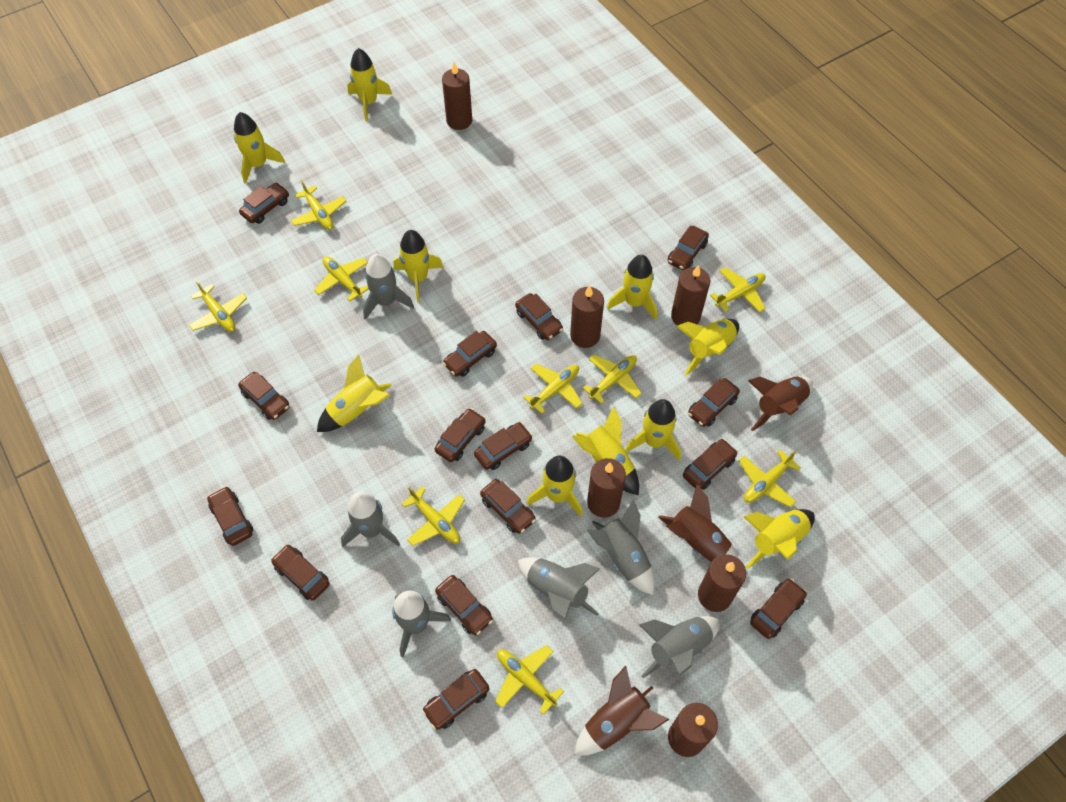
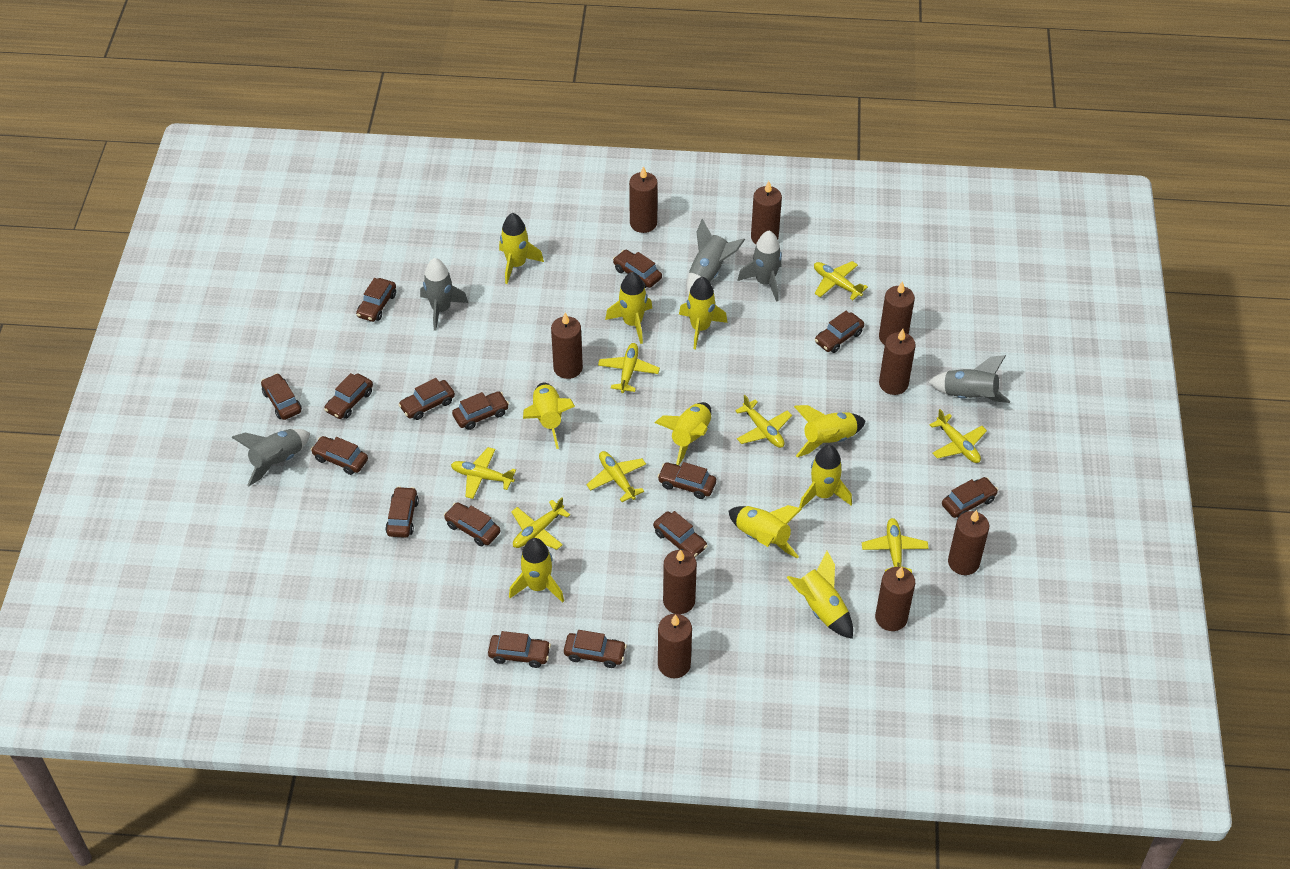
brown candle: [442,62,472,130] [570,285,604,348] [587,458,626,518] [668,703,718,757] [671,265,710,326] [698,554,746,612] = 6 -> [551,313,583,379] [629,166,658,233] [658,614,692,678] [663,549,697,614] [751,181,782,244] [875,566,915,631] [879,281,915,345] [879,329,916,395] [948,510,989,575] = 9
brown rocket: [574,666,670,756] [658,485,739,562] [748,376,813,431] = 3 -> none = 0
grey rocket: [341,492,400,547] [363,254,414,320] [392,590,451,657] [518,557,600,620] [587,500,654,595] [639,616,720,678] = 6 -> [231,429,310,486] [420,258,468,331] [687,219,745,296] [738,231,782,302] [928,355,1010,403] = 5
yellow plane: [189,281,247,332] [291,180,347,230] [314,256,369,302] [402,486,465,546] [495,645,564,715] [523,364,583,414] [583,354,642,404] [710,267,766,313] [739,450,801,507] = 9 -> [451,447,516,499] [511,497,570,550] [586,451,646,502] [598,343,660,393] [735,395,792,448] [814,261,868,300] [862,518,929,573] [930,409,987,463] = 8

